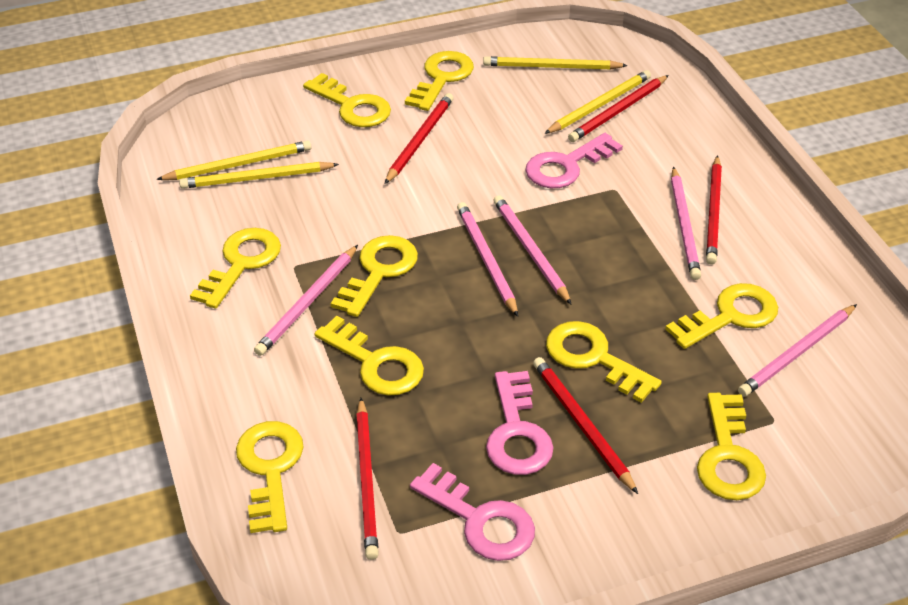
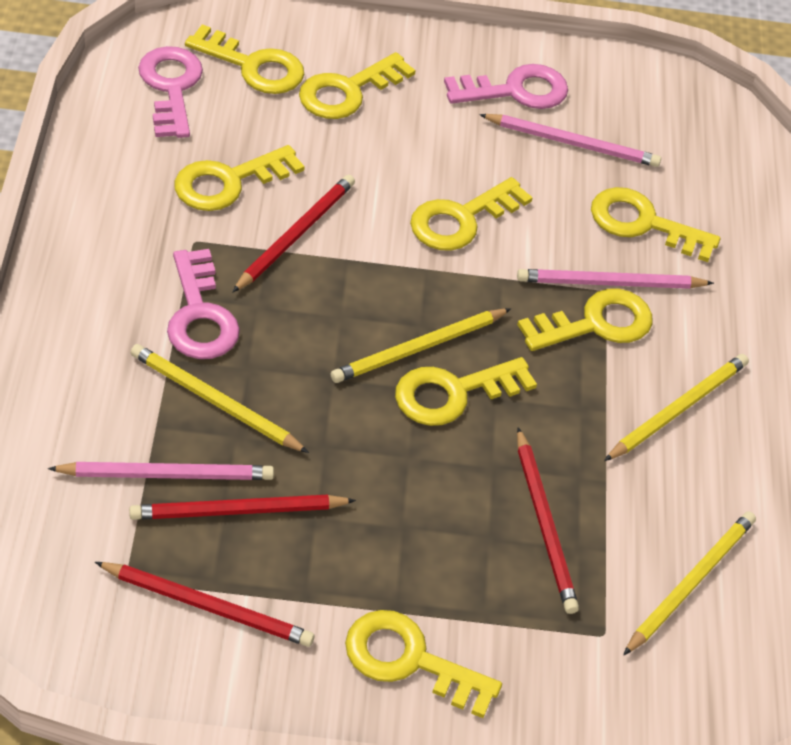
pink pencil: [254,245,358,356] [457,202,518,317] [493,195,572,305] [671,167,701,280] [738,304,857,397] = 5 -> [48,462,274,480] [479,114,661,167] [517,269,714,289] = 3
red pencil: [356,398,379,560] [385,93,454,184] [533,357,638,494] [568,75,669,142] [706,155,722,265] = 5 -> [95,562,314,647] [129,495,356,520] [232,175,355,293] [517,427,579,614] = 4
yellow key: [190,228,281,309] [236,421,304,533] [303,73,391,127] [315,316,424,396] [331,235,418,317] [405,51,474,111] [546,321,662,403] [665,283,778,349] [697,393,766,500] = 9 -> [174,145,305,211] [185,24,304,94] [299,52,416,119] [345,610,502,718] [395,357,537,426] [410,177,533,251] [517,288,653,351] [591,187,720,262] = 8

